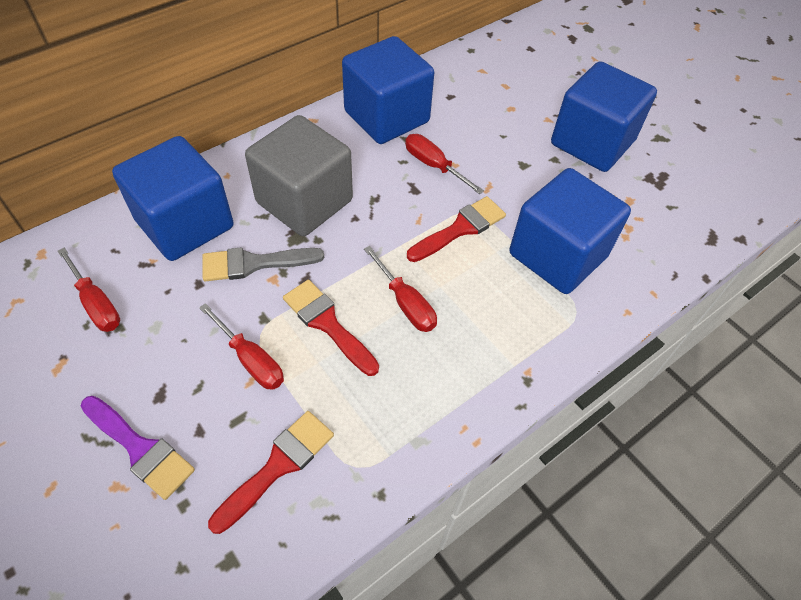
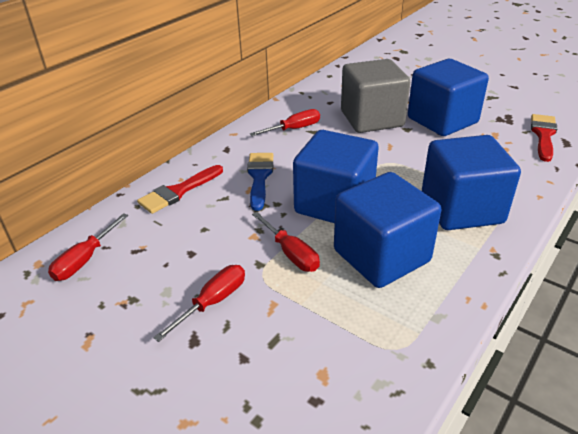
blue brush: none = 0 -> [247,153,273,211] = 1
grey brush: [202,247,324,281] = 1 -> none = 0
purple brush: [81,396,195,500] = 1 -> none = 0
red brush: [208,411,334,534] [283,280,379,376] [407,196,506,262] = 3 -> [137,165,223,214] [531,114,557,162] = 2

